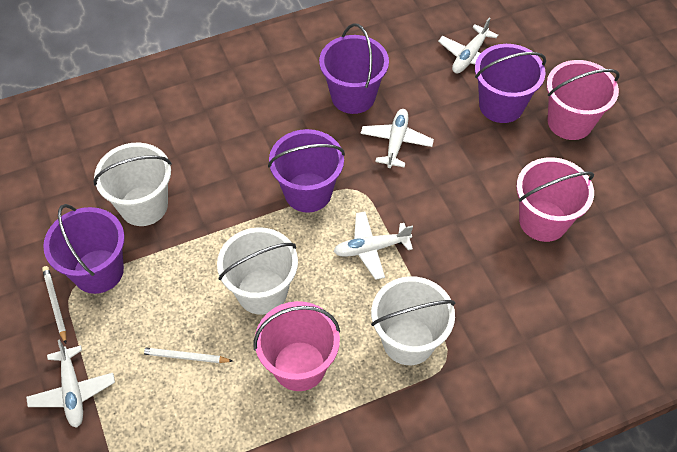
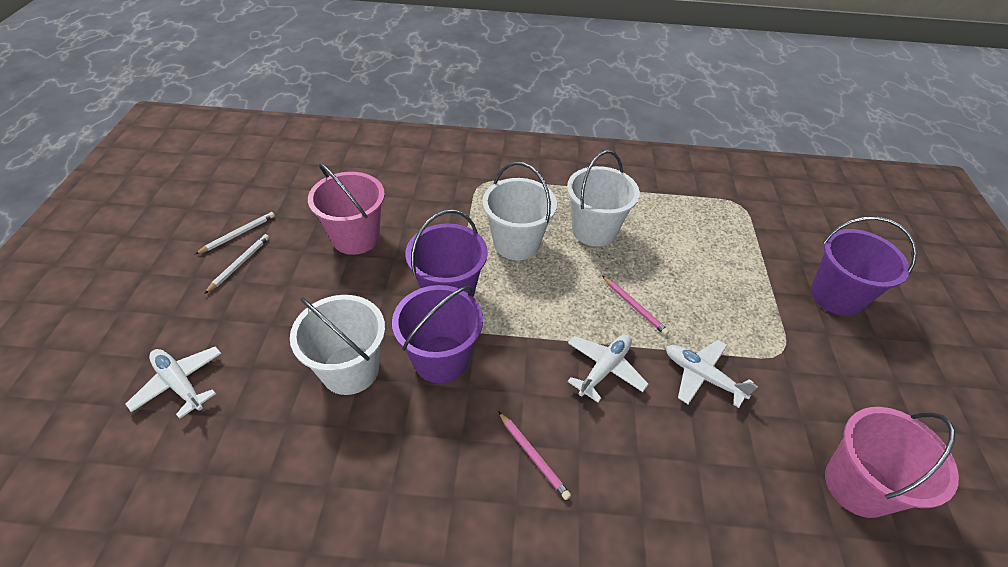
pink bucket: [254,301,340,391] [516,157,594,242] [546,60,620,140] = 3 -> [308,163,385,255] [825,407,959,518] = 2
pink pencil: none = 0 -> [498,411,571,500] [603,276,669,335] = 2
purple bucket: [43,204,125,294] [268,129,345,213] [319,23,389,114] [475,44,546,123] = 4 -> [392,285,483,383] [405,209,488,297] [811,216,917,316] = 3
white plane: [26,339,115,428] [333,211,413,280] [361,109,434,168] [438,18,498,73] = 4 -> [125,347,222,419] [567,334,649,403] [666,340,758,408] = 3

